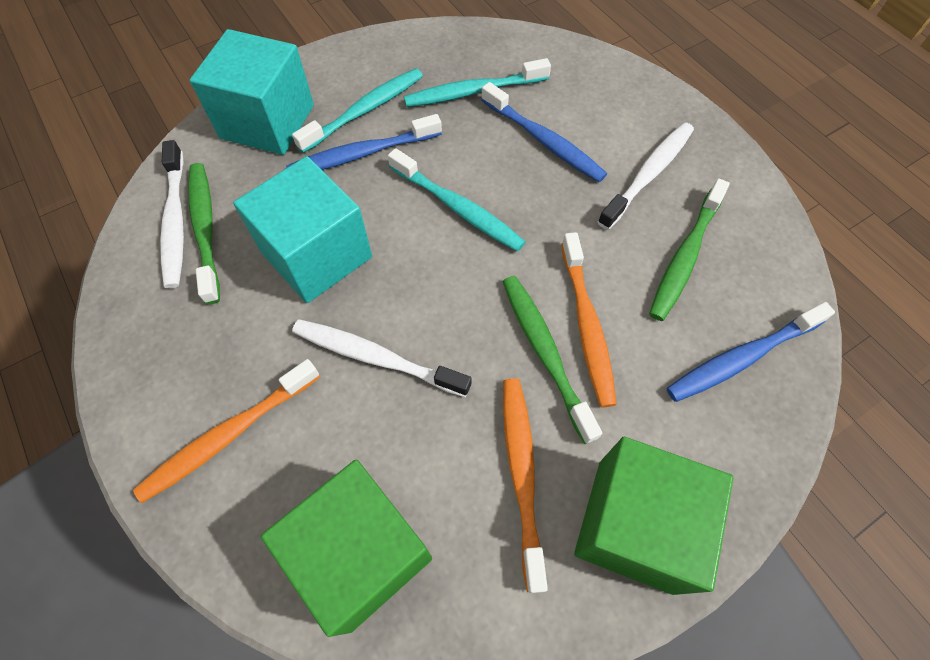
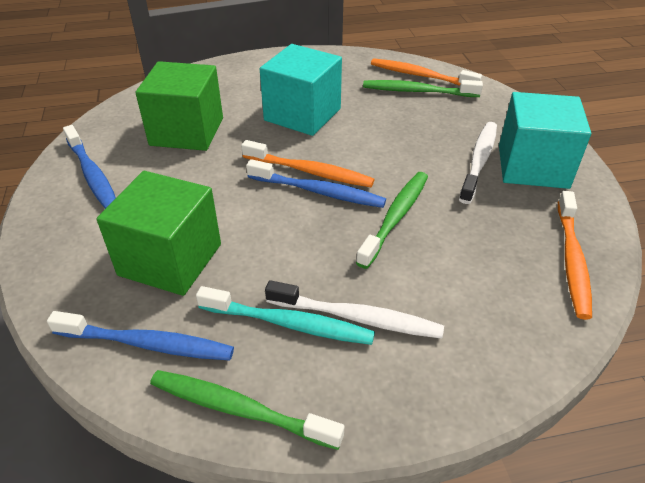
turquoise toothbrush: [292,68,423,153] [388,148,525,252] [404,58,551,107] = 3 -> [196,286,375,345] = 1
white toothbrush: [160,140,184,288] [292,319,472,397] [598,122,694,230] = 3 -> [265,280,444,339] [459,122,497,204] = 2

